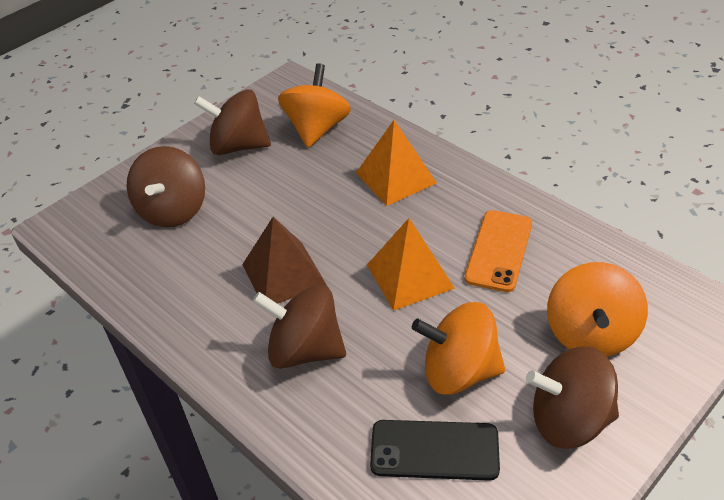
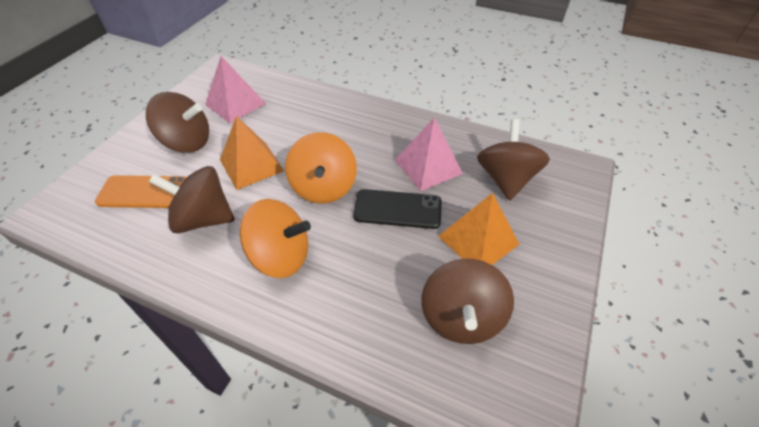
brown pyramid: [242,217,327,304] = 1 -> none = 0
orange spinning top: [278,63,351,148] [412,302,505,395] [547,262,648,356] = 3 -> [239,199,311,278] [285,132,357,203] = 2
pink pyramid: none = 0 -> [205,56,266,123] [395,117,463,191] = 2

